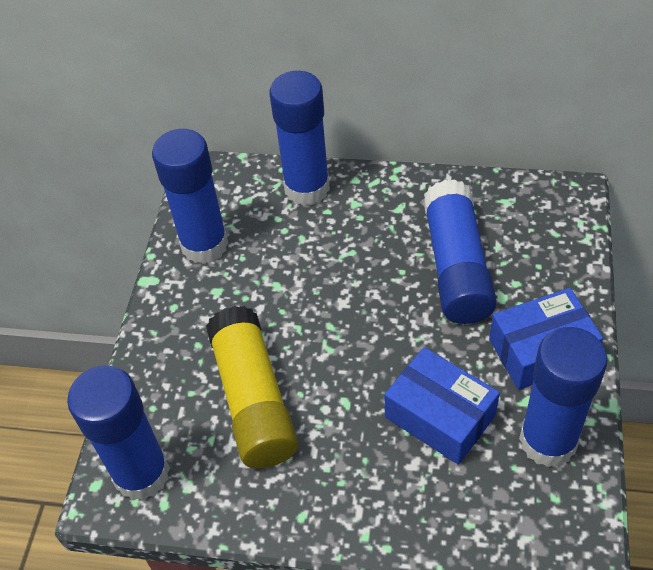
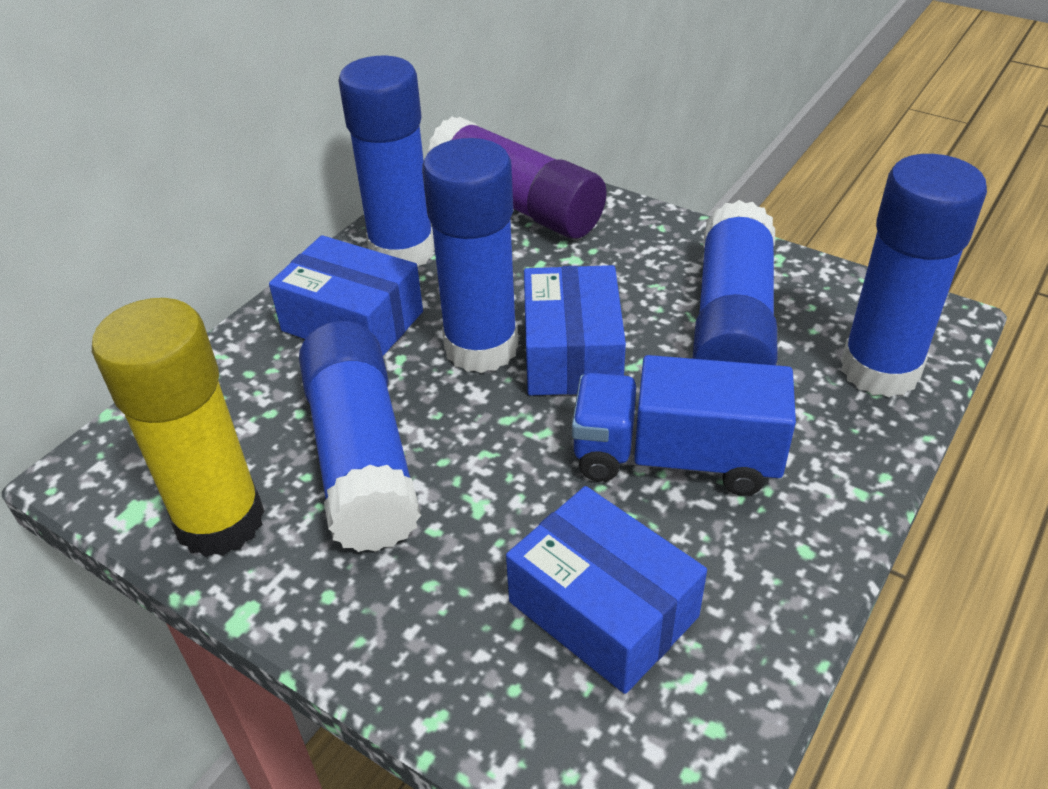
blue box: [384,347,500,465] [489,288,603,390] = 2 -> [269,235,423,356] [506,486,707,694] [524,265,626,396] = 3
blue truck: none = 0 -> [572,355,796,496] = 1
purple glue stick: none = 0 -> [427,116,607,238] = 1

